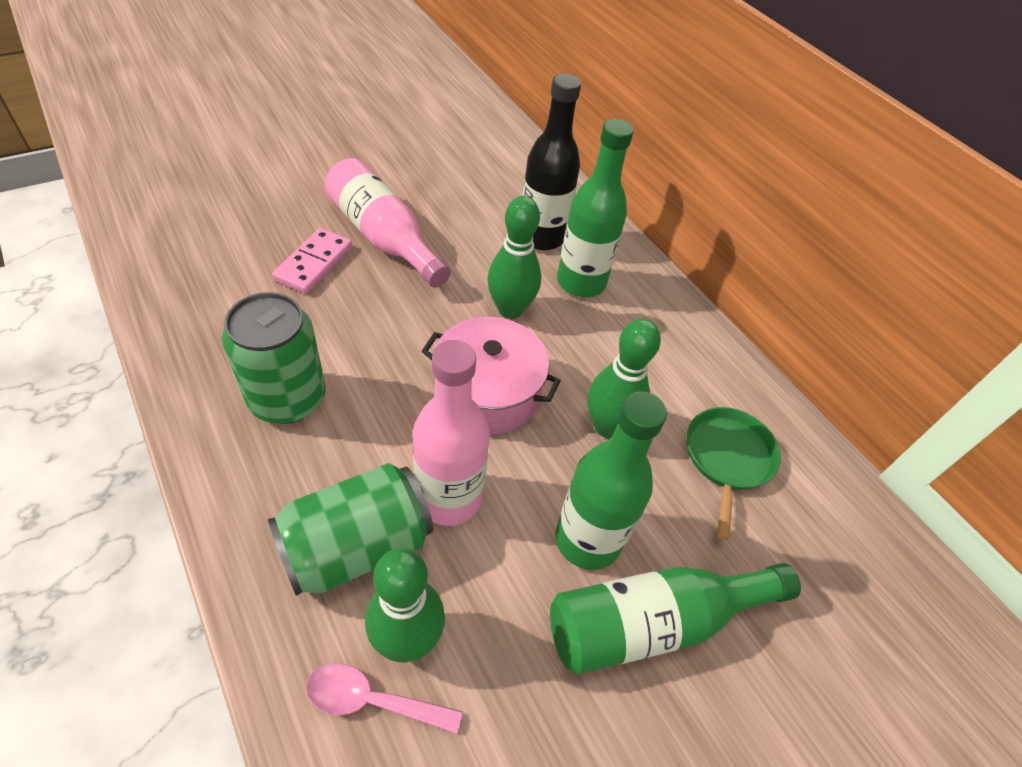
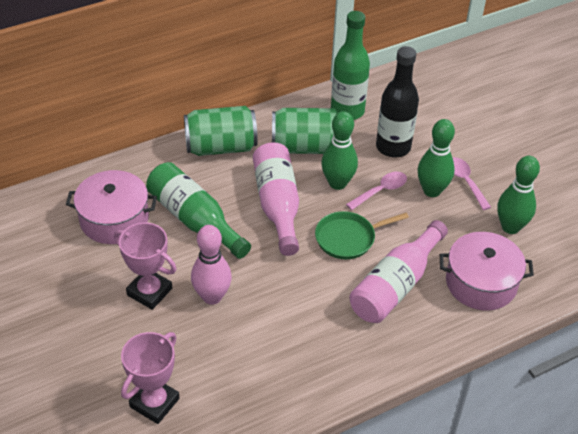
green bottle: [550,563,801,675] [556,391,667,570] [557,119,634,297] = 3 -> [146,162,251,259] [331,11,370,120] = 2
pink bowling pin: none = 0 -> [191,225,232,305] = 1
pink domino: [272,228,353,294] = 1 -> none = 0
pink pot: [422,317,561,435] = 1 -> [66,170,157,244] [440,232,534,310] = 2
pink spoon: [306,663,463,734] = 1 -> [346,172,407,210] [453,157,491,210] = 2
pink trophy: none = 0 -> [114,222,176,310] [121,332,179,424] = 2

